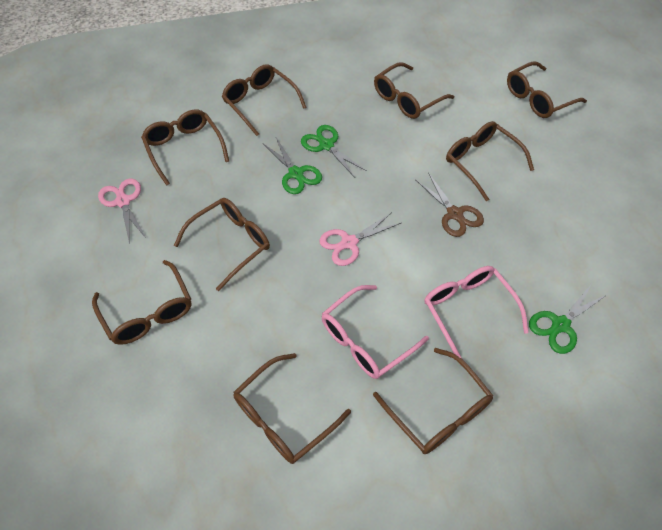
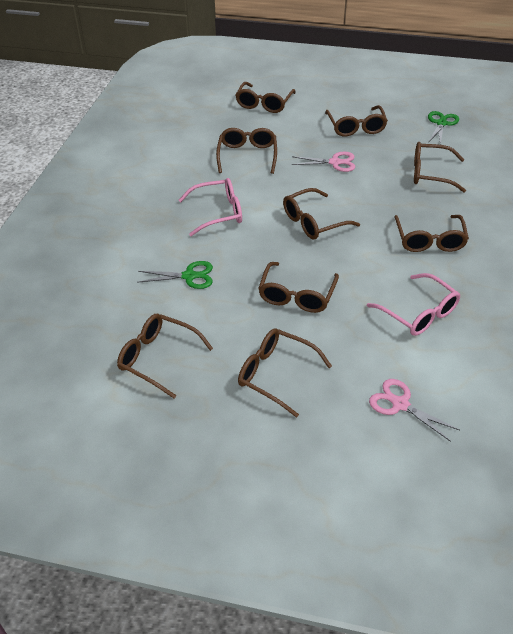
brown scissors: [415,173,484,237] = 1 -> none = 0
green scissors: [263,138,322,194] [301,125,367,178] [529,284,608,354] = 3 -> [137,261,213,289] [428,111,459,145] = 2

